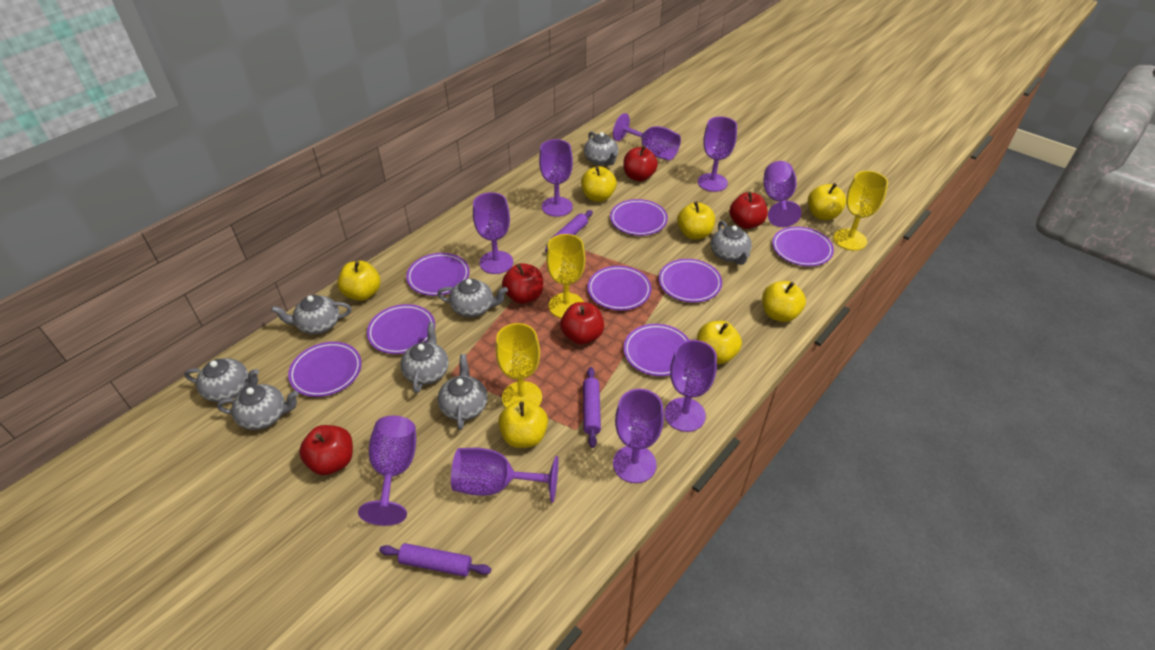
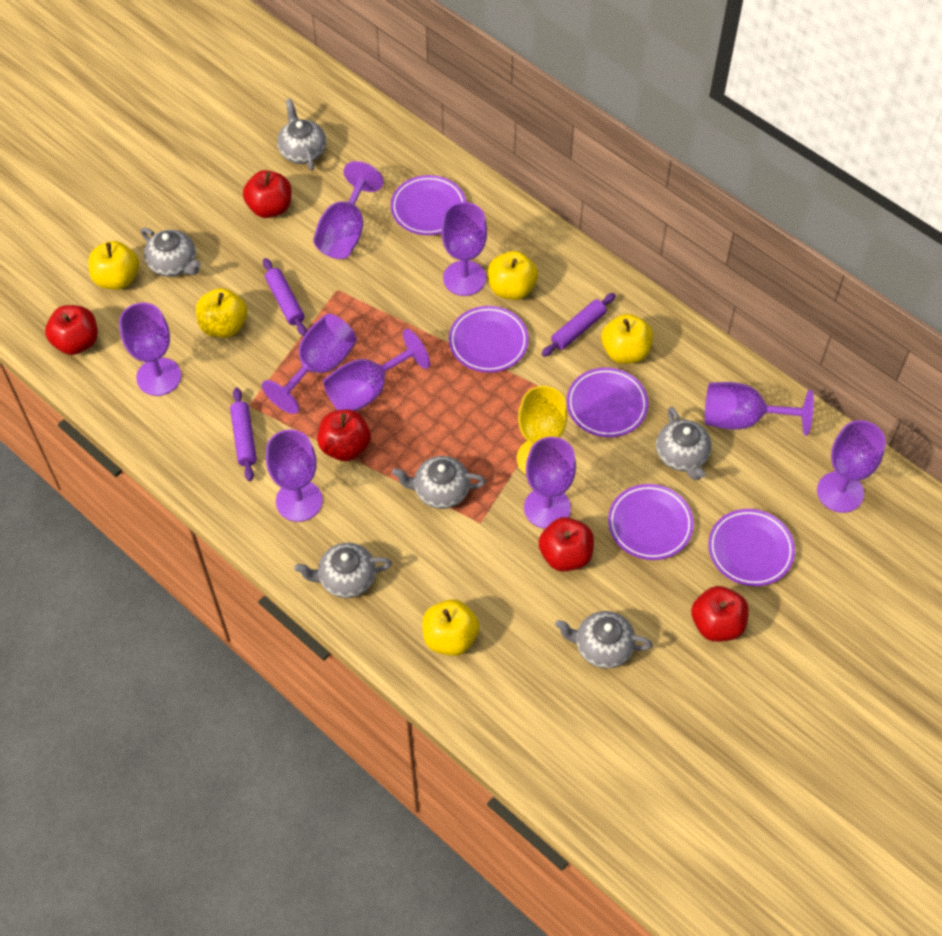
grey teapot: [184,358,259,402] [217,384,299,430] [271,295,352,334] [400,322,449,393] [437,279,508,317] [438,354,487,430] [584,132,619,165] [711,221,752,265] = 8 -> [141,228,201,277] [277,99,326,170] [294,543,392,598] [392,456,486,509] [555,611,653,669] [656,407,712,481] = 6
purple plate: [288,342,362,397] [367,304,435,354] [406,253,470,296] [587,266,651,310] [610,199,668,236] [624,324,689,376] [659,259,722,303] [772,227,834,266] = 8 -> [391,175,466,235] [449,306,529,373] [567,367,648,437] [608,484,694,560] [708,509,795,586] = 5
yellow apple: [337,261,380,301] [498,400,548,448] [581,166,617,202] [677,201,715,239] [697,321,742,364] [762,281,806,322] [808,183,846,220] = 7 -> [88,241,139,290] [196,288,247,337] [422,599,479,656] [488,251,538,300] [601,314,653,364] = 5
yellow goblet: [495,323,542,408] [546,234,585,318] [833,171,888,251] = 3 -> [517,386,567,474] = 1

